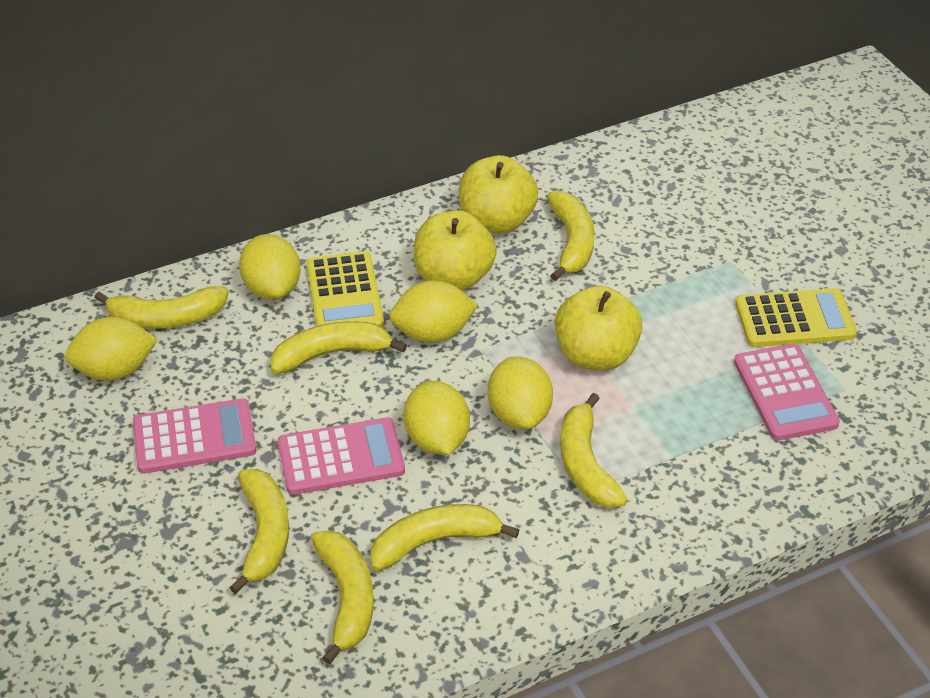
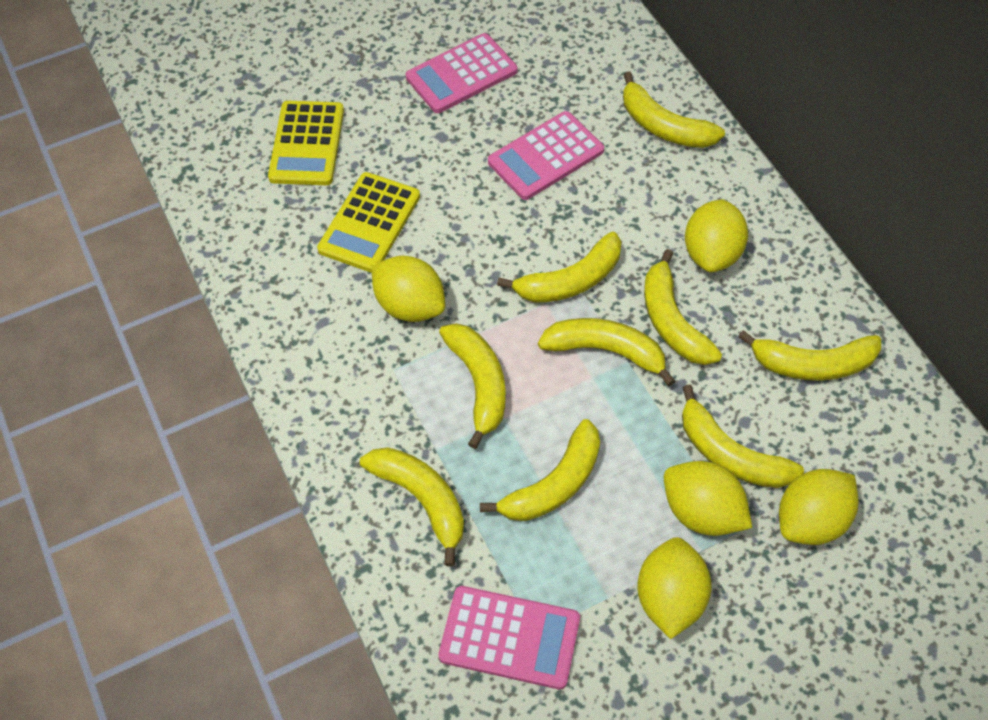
yellow apple: [414,210,497,291] [459,155,538,234] [555,286,643,370] = 3 -> none = 0
yellow banana: [95,286,229,329] [229,469,289,594] [271,321,407,374] [311,530,374,664] [370,504,519,571] [547,191,595,281] [560,393,628,508] = 7 -> [360,447,464,566] [439,323,506,449] [480,419,600,521] [497,232,621,303] [538,318,675,386] [623,71,725,148] [644,249,722,365] [682,385,804,488] [738,330,881,381] = 9

